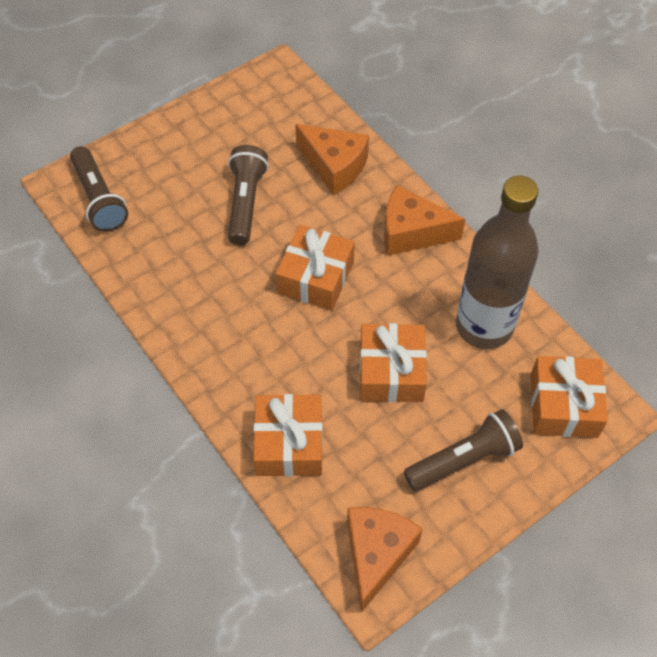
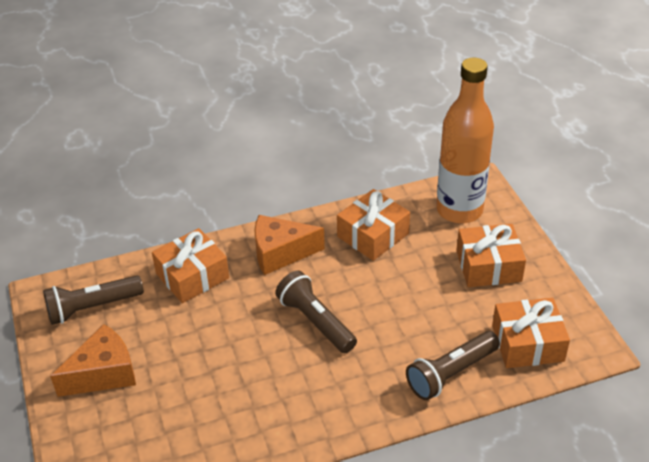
brown bottle: [456,175,538,349] = 1 -> none = 0
orange bottle: none = 0 -> [436,58,494,224] = 1
orange cheese: [295,124,369,195] [347,507,423,613] [384,185,465,256] = 3 -> [50,324,136,397] [254,215,325,275] = 2

